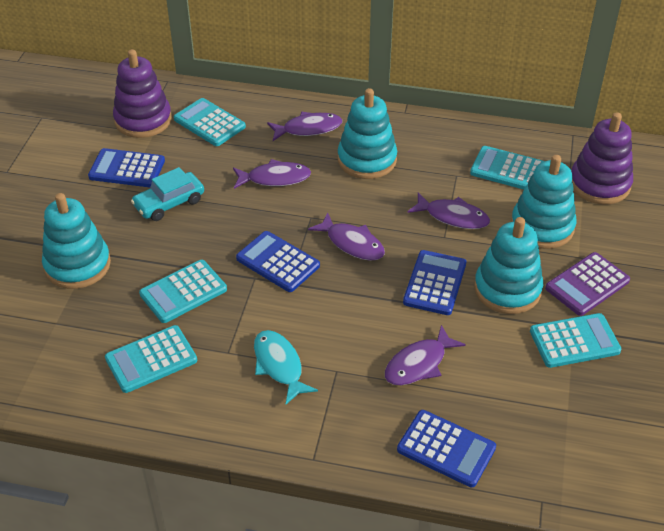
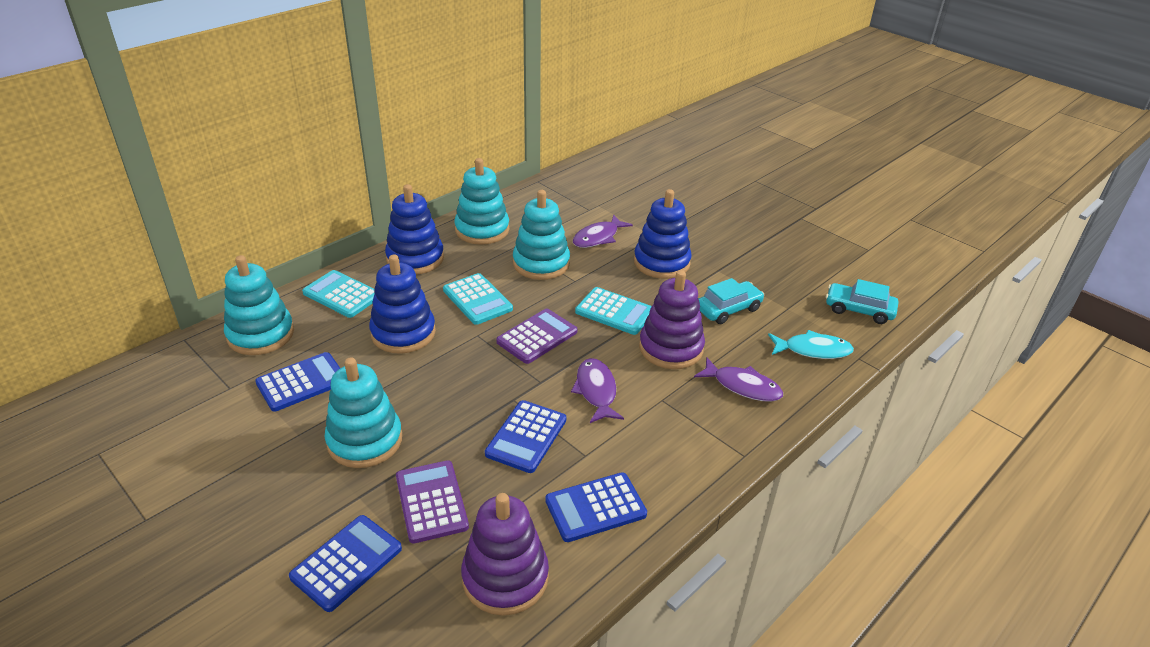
blue stacking toy: none = 0 -> [369,255,436,354] [385,184,444,274] [634,189,692,279] = 3
purple calculator: [545,252,630,316] = 1 -> [396,460,469,544] [496,309,577,364] = 2
purple fish: [233,159,311,189] [267,112,342,141] [308,212,385,261] [385,325,466,385] [408,192,490,229] = 5 -> [571,358,624,423] [573,215,633,248] [694,357,783,402] = 3
turquoise calculator: [105,325,197,393] [139,260,227,323] [174,98,246,146] [470,146,544,190] [530,313,621,368] = 5 -> [302,270,375,318] [443,273,513,325] [575,287,652,335] = 3
turquoise car: [131,167,204,221] = 1 -> [699,278,764,324] [826,279,898,324] = 2

